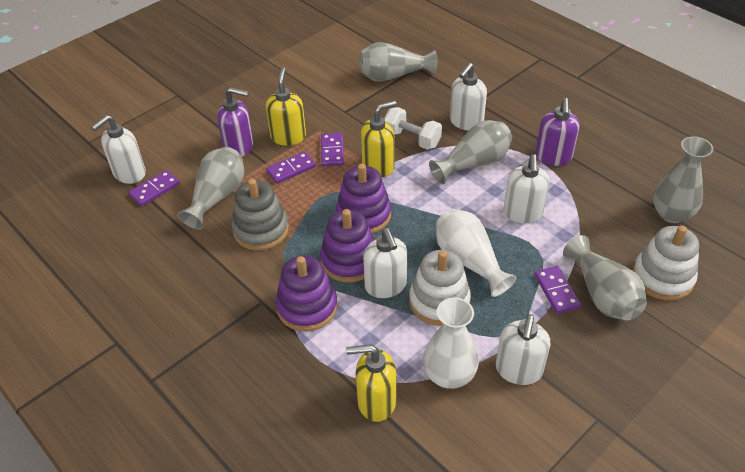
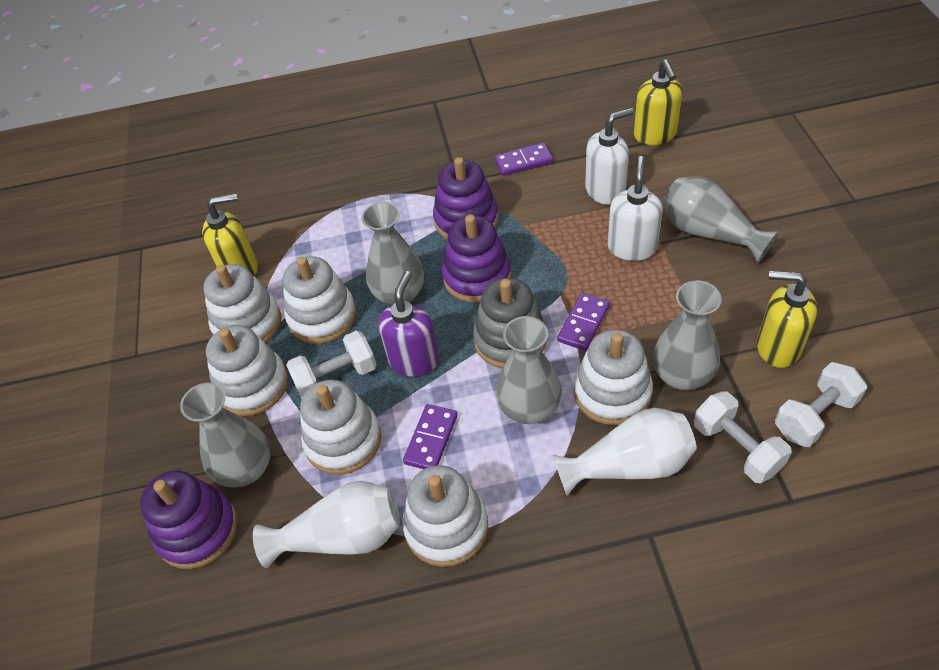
purple domino: [128,170,180,206] [266,151,316,184] [321,133,344,167] [534,266,581,314] = 4 -> [403,404,458,469] [495,143,553,176] [557,293,610,351] = 3
purple soap dispenser: [217,87,253,157] [535,98,580,166] = 2 -> [378,271,439,377] = 1
white dumbbell: [384,107,442,150] = 1 -> [286,331,377,399] [694,391,792,483] [775,362,867,447] = 3
white soap dispenser: [91,115,146,184] [363,228,407,298] [450,63,487,131] [496,314,550,385] [503,154,550,223] = 5 -> [585,108,634,205] [608,156,663,261] = 2
white stacking toy: [409,250,471,326] [633,226,699,301] = 2 -> [204,264,281,343] [206,325,288,416] [283,256,356,344] [300,380,381,475] [402,465,488,567] [574,330,653,425] = 6

